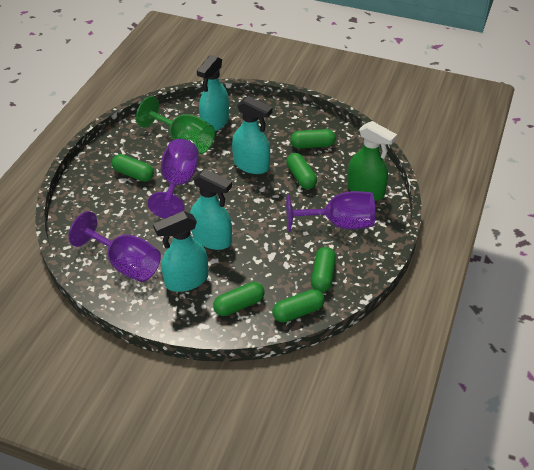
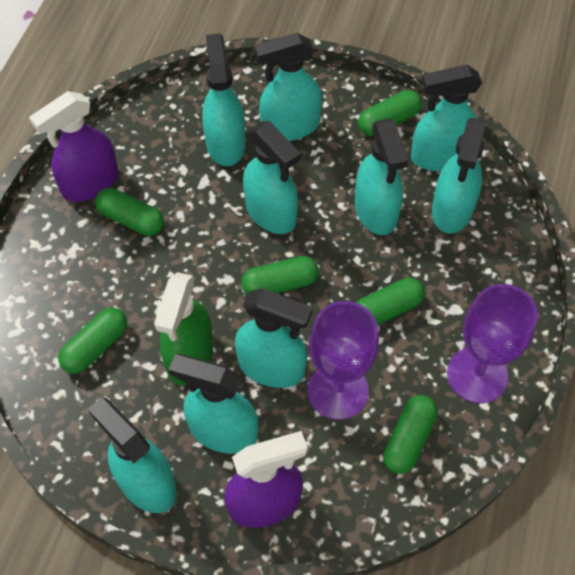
green goblet: [136,96,215,154] = 1 -> none = 0
purple goblet: [69,211,161,282] [148,139,199,219] [286,191,375,232] = 3 -> [308,301,379,420] [447,284,538,403] = 2
purple spray bottle: none = 0 -> [29,91,118,202] [224,431,308,528] = 2
turquoise spray bottle: [153,211,208,292] [190,169,232,250] [197,55,229,131] [232,96,273,174] = 4 -> [88,397,177,513] [168,354,259,454] [202,33,246,166] [235,289,313,388] [243,121,301,234] [255,33,322,141] [355,119,408,235] [411,65,482,171] [432,118,486,234] = 9

